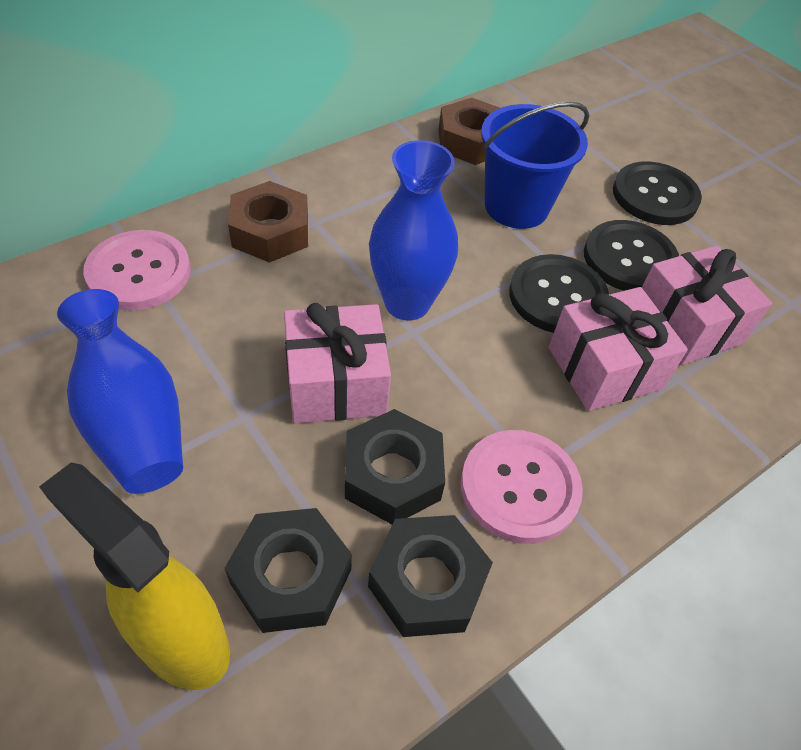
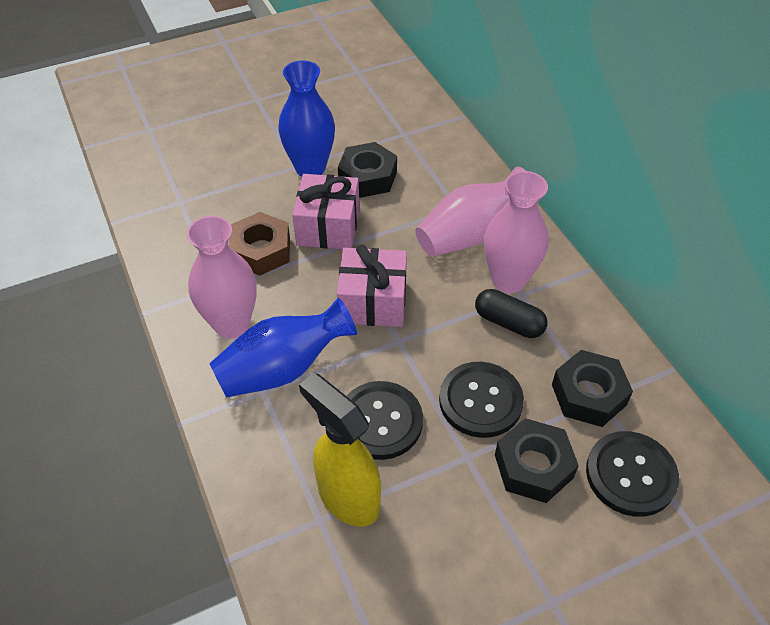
black capsule: none = 0 -> [475,289,547,338] = 1
blue bucket: [481,102,590,229] = 1 -> none = 0
brown nut: [228,181,308,263] [438,98,500,165] = 2 -> [229,212,290,276] = 1
pink button: [83,230,191,310] [461,430,583,544] = 2 -> none = 0
pink gift: [284,303,391,424] [549,287,688,411] [642,245,772,365] = 3 -> [292,174,360,249] [337,245,407,327] = 2
pink vase: none = 0 -> [186,215,257,339] [415,167,526,257] [484,171,549,293] = 3

